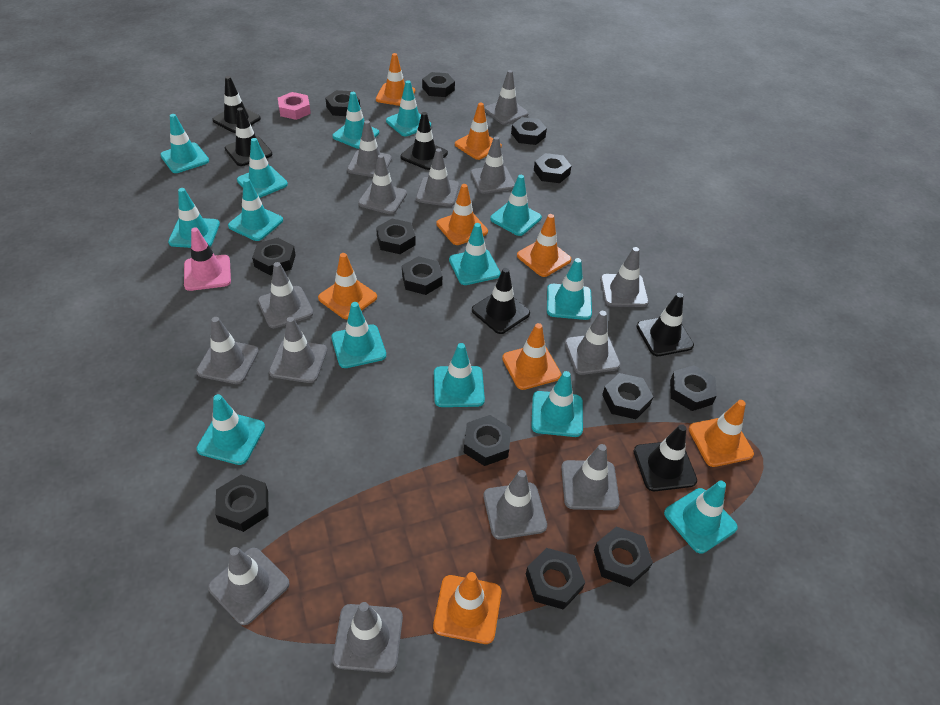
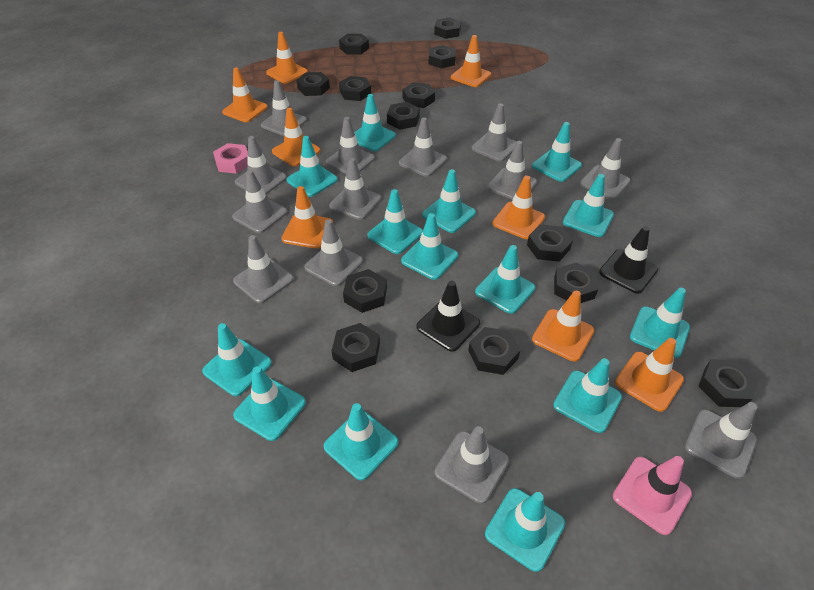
black traffic cone: [212,76,261,133] [225,107,272,166] [401,112,448,170] [472,268,530,334] [634,424,697,491] [636,293,694,356] = 6 -> [417,281,480,352] [599,226,658,294] = 2
grey traffic cone: [196,317,259,384] [208,547,289,625] [258,262,313,328] [269,317,327,383] [333,602,403,673] [347,121,392,177] [358,154,407,214] [416,148,459,207] [471,136,515,194] [483,470,547,540] [484,70,529,125] [561,444,620,510] [565,311,621,375] [600,247,649,307] = 14 -> [232,170,287,233] [233,235,294,303] [235,136,287,194] [261,80,307,136] [305,219,363,286] [326,117,375,174] [329,158,381,220] [399,117,447,177] [435,426,509,504] [472,103,517,162] [487,141,537,200] [580,138,631,199] [685,402,757,479] = 13

